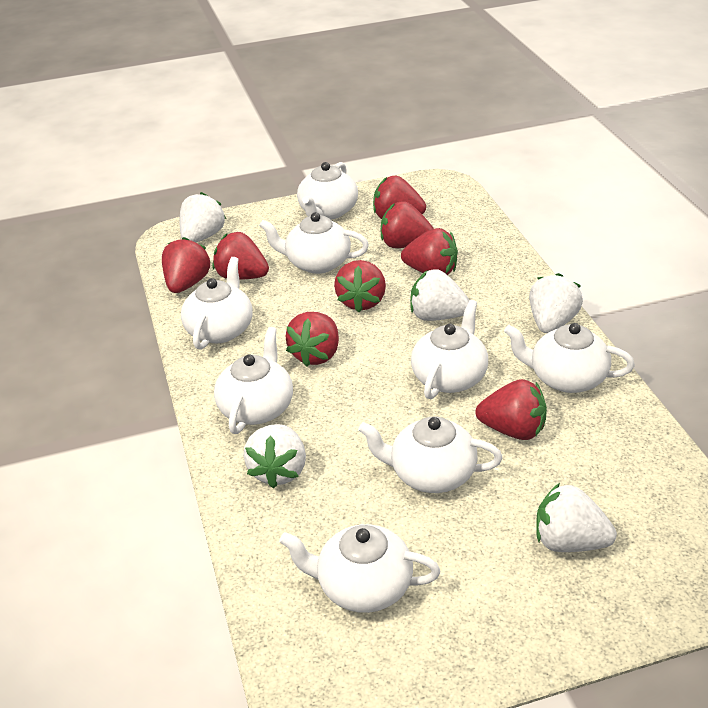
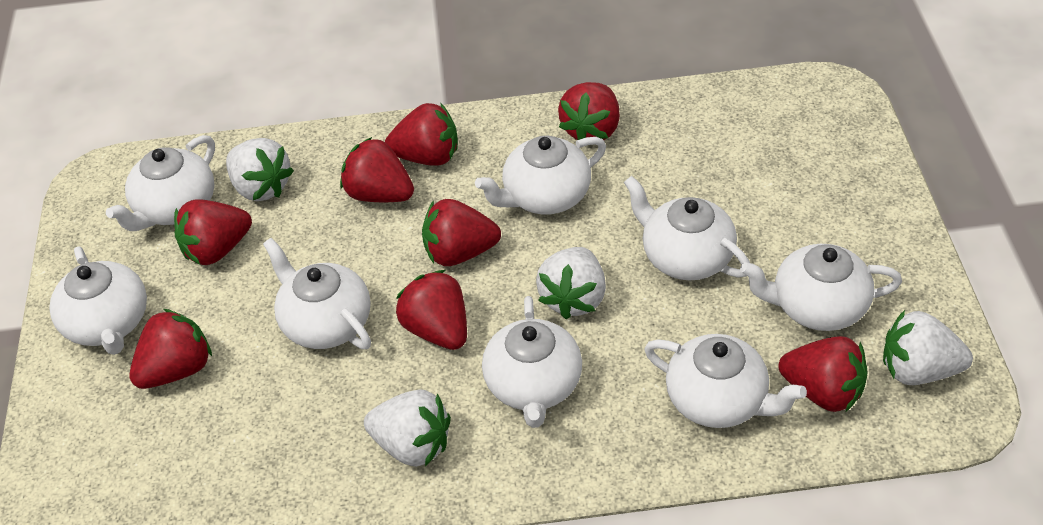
white strawberry: [180,192,226,242] [243,424,306,489] [410,269,469,321] [529,273,583,333] [536,483,617,552] = 5 -> [226,138,294,201] [364,389,451,467] [536,247,606,319] [883,310,973,385] = 4

